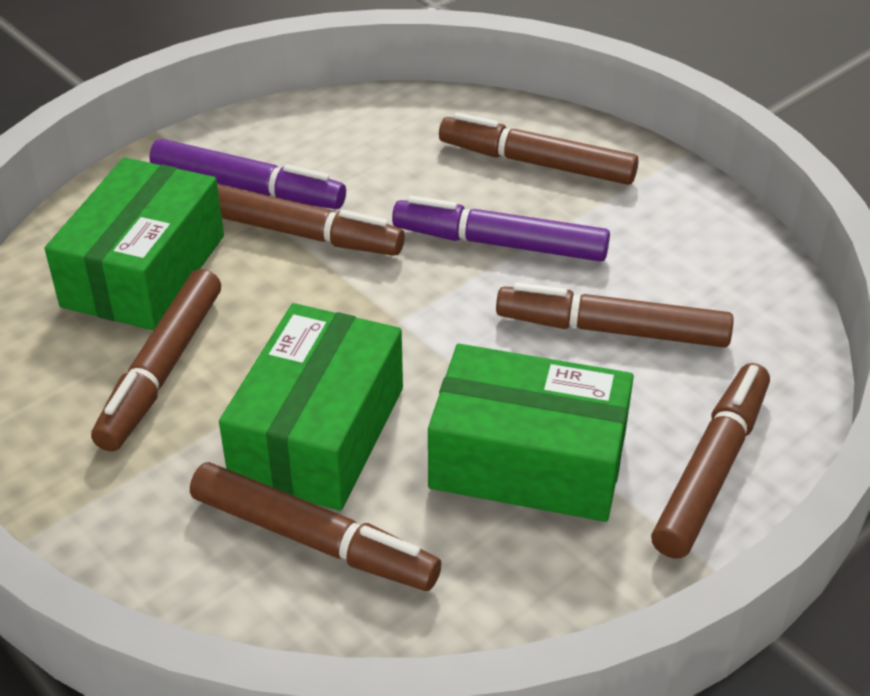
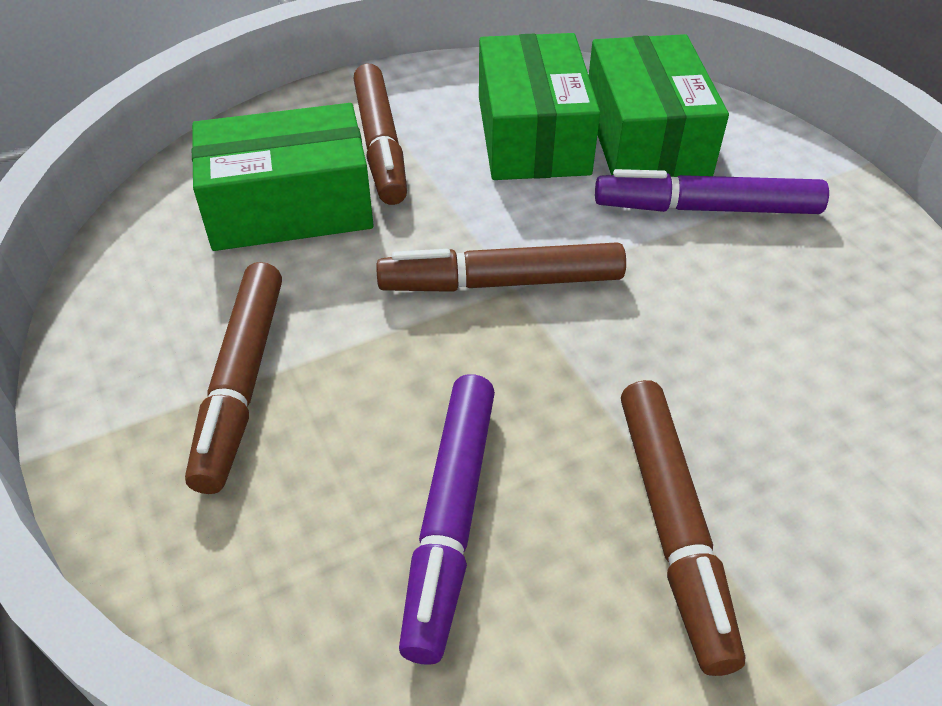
brown marker: [91,269,221,452] [190,462,442,591] [217,184,405,256] [439,112,639,185] [496,282,734,348] [651,363,770,559] = 6 -> [185,262,282,494] [353,64,407,205] [376,242,626,292] [621,380,745,676] = 4

